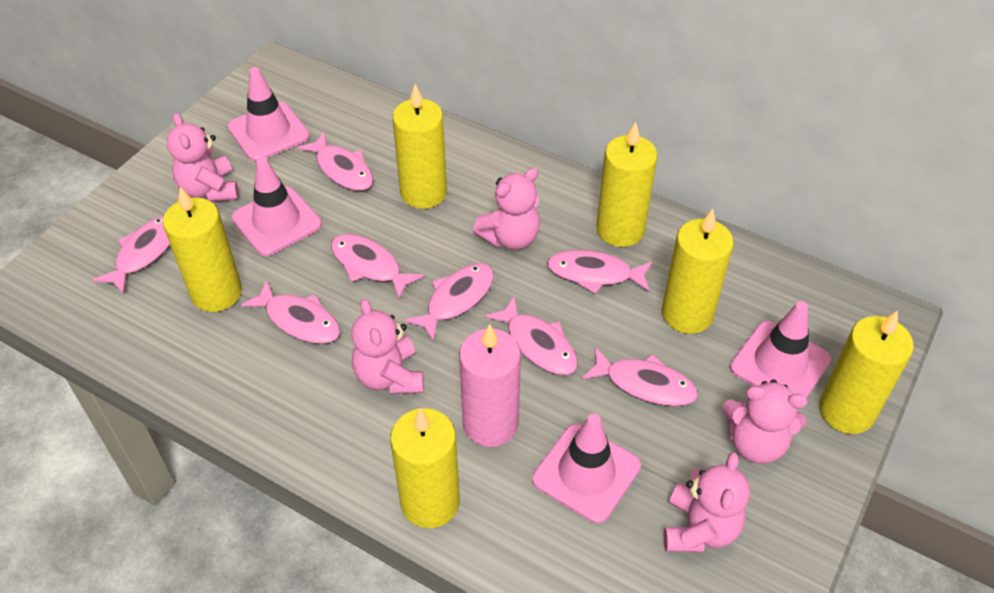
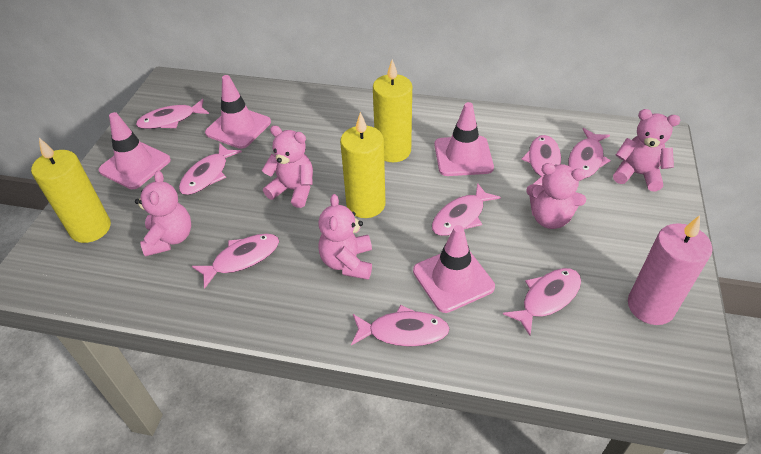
yellow candle: [163,187,242,312] [390,408,460,528] [392,84,447,209] [597,122,658,247] [662,209,734,334] [819,311,914,434] = 6 -> [31,138,111,243] [340,112,385,218] [373,59,412,162] = 3

